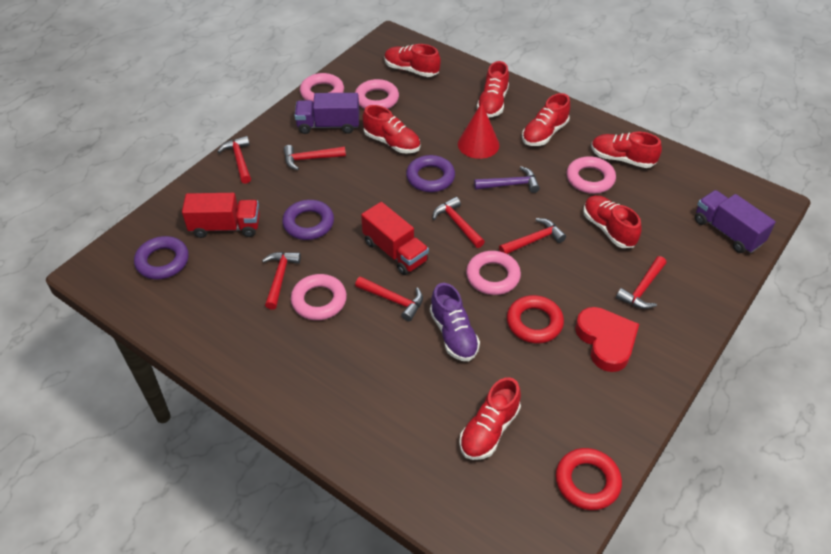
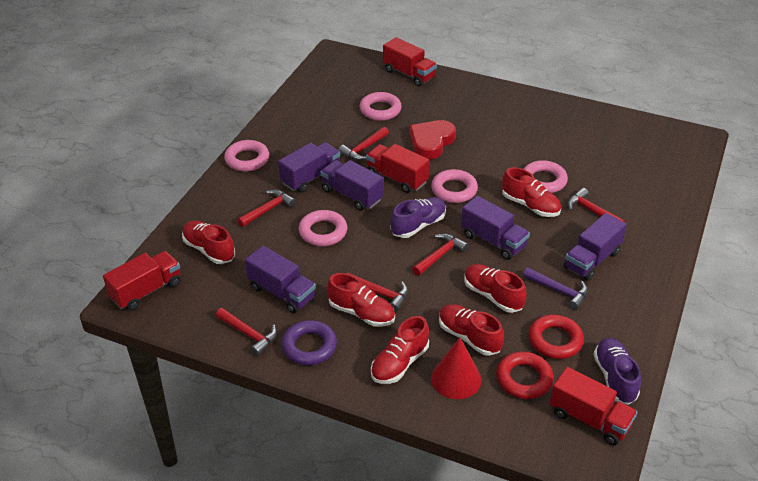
purple ring: [134,236,189,279] [282,200,334,240] [406,155,455,192] = 3 -> [282,320,337,365] = 1
purple shoe: [430,283,480,361] = 1 -> [391,197,446,238] [593,338,641,405] = 2
purple truck: [294,93,359,134] [695,190,776,253] = 2 -> [245,246,316,313] [278,142,340,193] [320,160,383,211] [461,196,530,260] [564,213,627,281] = 5
red hammer: [217,136,251,184] [262,252,301,310] [284,145,346,170] [355,276,423,321] [433,197,485,248] [499,218,566,254] [616,256,666,309] = 7 -> [216,308,277,356] [237,189,296,227] [339,127,389,161] [347,273,408,312] [412,233,468,276] [567,188,625,222] = 6
red shoe: [363,105,420,153] [384,44,441,77] [459,377,521,460] [477,61,509,117] [522,93,570,146] [583,195,642,248] [591,132,662,168] = 7 -> [182,220,235,264] [327,273,395,327] [371,316,429,384] [439,304,504,356] [464,264,526,313] [502,167,561,217] = 6
red truck: [182,193,260,238] [361,202,429,275] = 2 -> [103,251,181,311] [366,144,430,193] [383,37,437,87] [550,367,638,445] = 4

